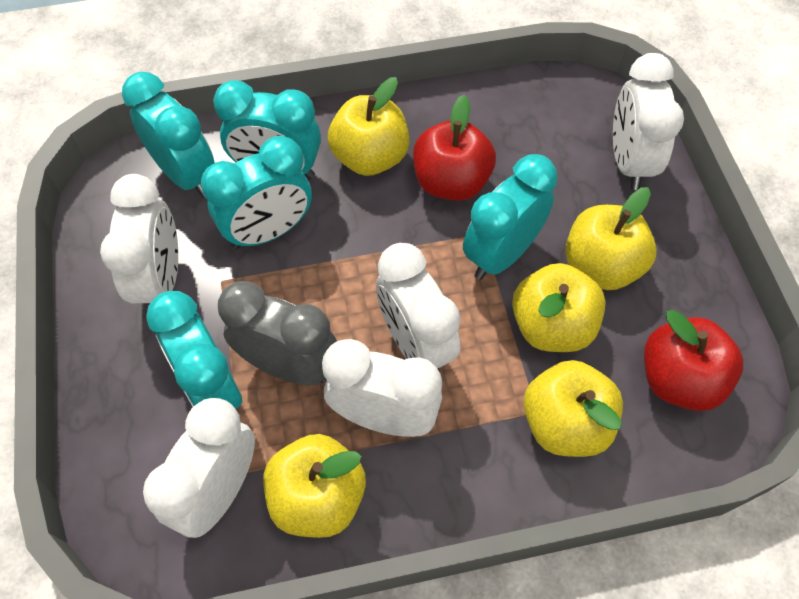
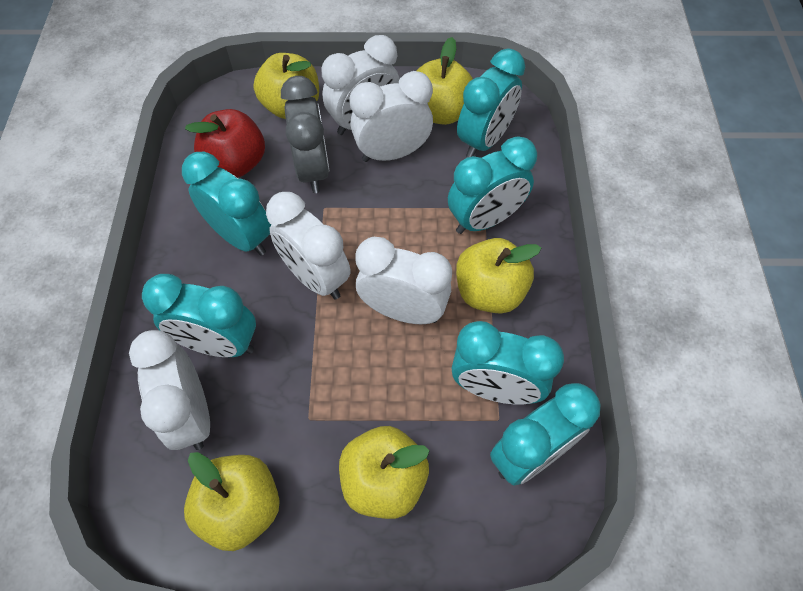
red apple: [413,95,496,201] [644,310,743,411] = 2 -> [185,109,265,178] = 1
turquoise clock: [122,72,215,197] [147,291,242,409] [201,136,312,249] [213,80,321,179] [463,154,558,280] = 5 -> [142,274,256,357] [182,152,271,256] [448,136,537,234] [452,321,564,404] [457,48,525,157] [490,383,600,486] = 6

